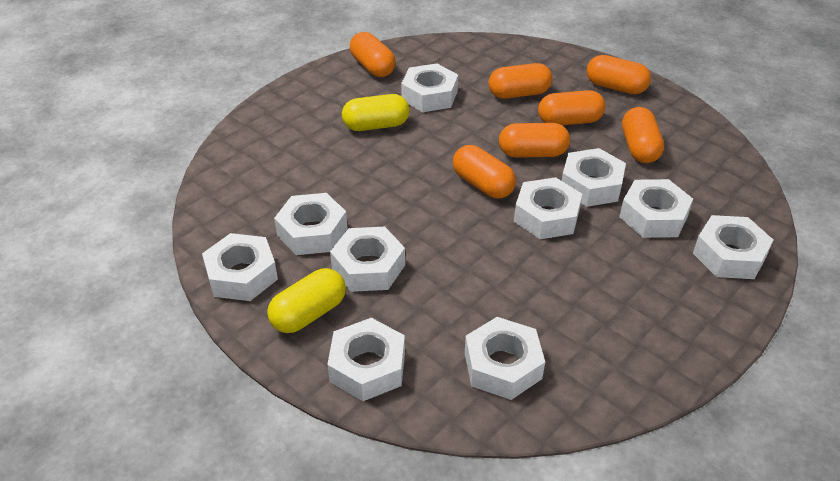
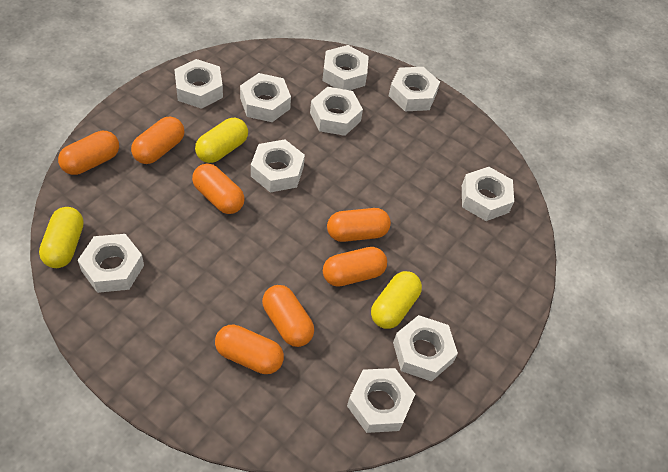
yellow capsule: [267,268,346,333] [342,94,410,131] = 2 -> [39,207,84,268] [195,118,248,163] [371,271,422,329] = 3

